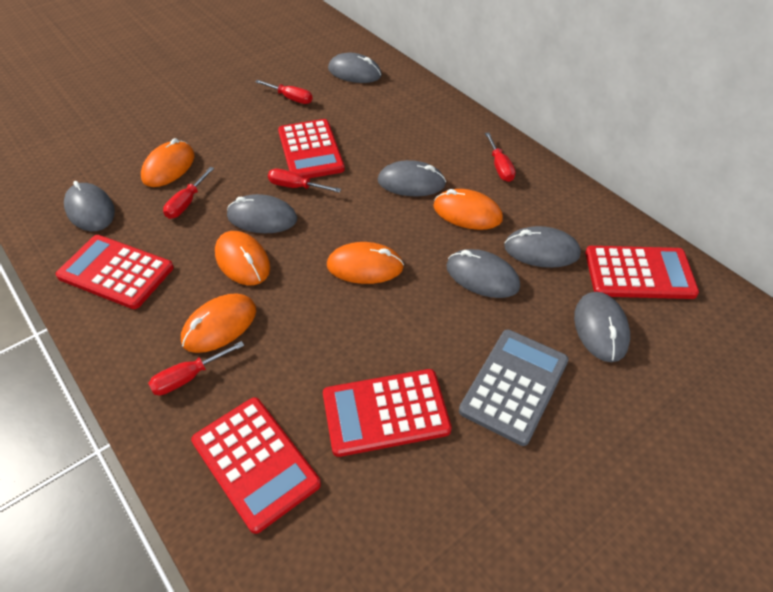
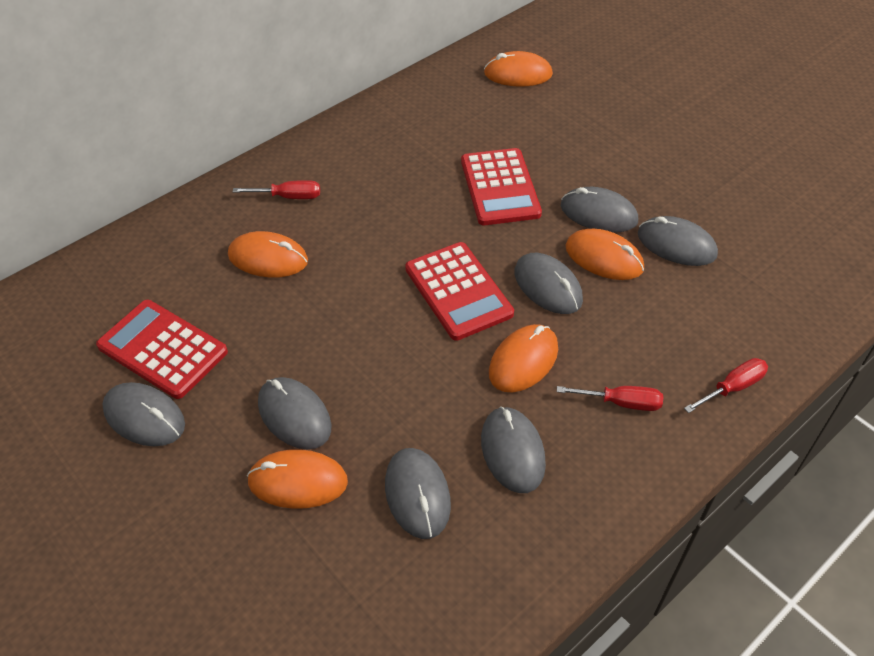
grey calculator: [459,329,569,446] = 1 -> none = 0
red calculator: [56,235,174,309] [191,397,321,534] [278,119,345,179] [323,369,452,457] [585,246,699,299] = 5 -> [96,300,228,399] [405,242,514,341] [461,148,542,225] = 3
red screwdriver: [148,341,244,395] [163,167,214,219] [255,80,313,104] [268,169,341,193] [485,132,516,182] = 5 -> [233,180,320,199] [557,386,663,411] [684,358,768,413] = 3

